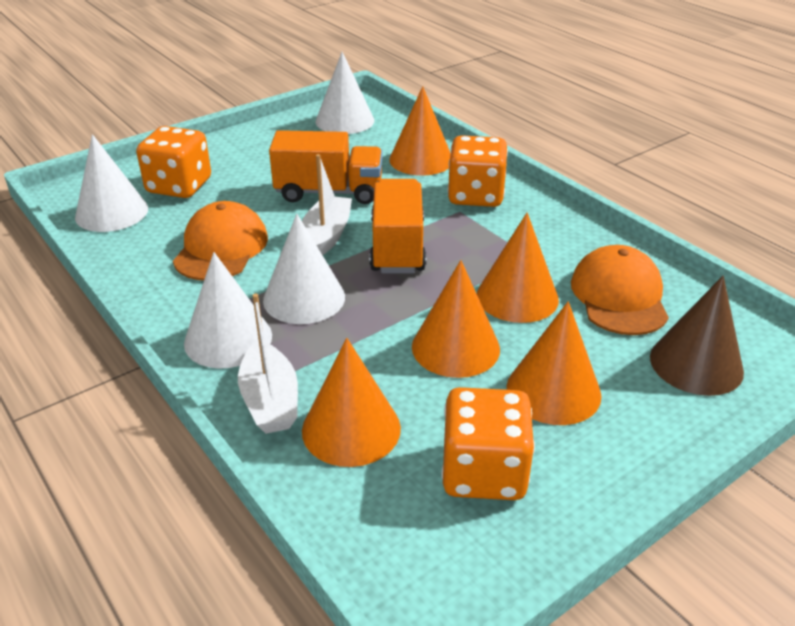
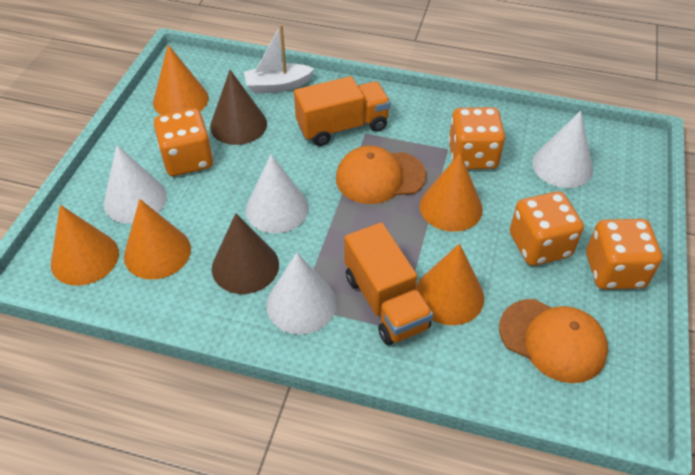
brown cone: [650,276,744,396] = 1 -> [210,70,267,145] [212,213,279,294] = 2
orange dice: [136,126,211,198] [441,387,535,500] [448,135,508,207] = 3 -> [154,108,213,176] [448,107,505,169] [510,191,584,266] [586,219,662,289] = 4
white boat: [238,293,298,434] [302,154,352,255] = 2 -> [244,24,314,94] = 1

